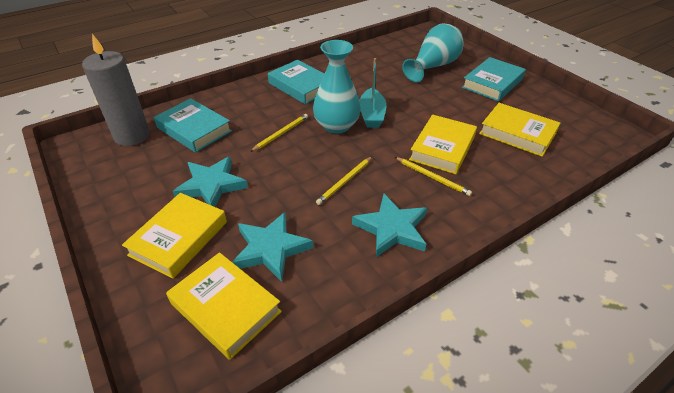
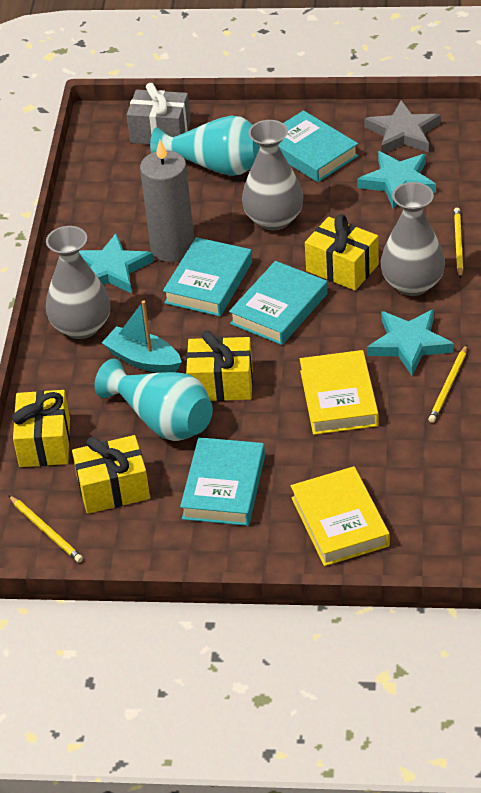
grey gift: none = 0 -> [126,83,191,144] = 1
grey star: none = 0 -> [364,100,441,153] = 1
grey vase: none = 0 -> [46,226,110,339] [242,120,304,231] [381,182,445,296] = 3
turquoise book: [154,98,232,153] [268,60,325,104] [462,57,526,101] = 3 -> [163,237,252,316] [180,437,265,526] [229,261,328,345] [278,110,358,182] = 4
yellow book: [122,193,227,279] [166,252,282,360] [409,115,477,174] [479,103,560,157] = 4 -> [291,466,390,566] [300,350,379,435] = 2
yellow gift: none = 0 -> [12,390,70,467] [72,435,150,514] [186,330,253,401] [305,214,379,290] = 4

